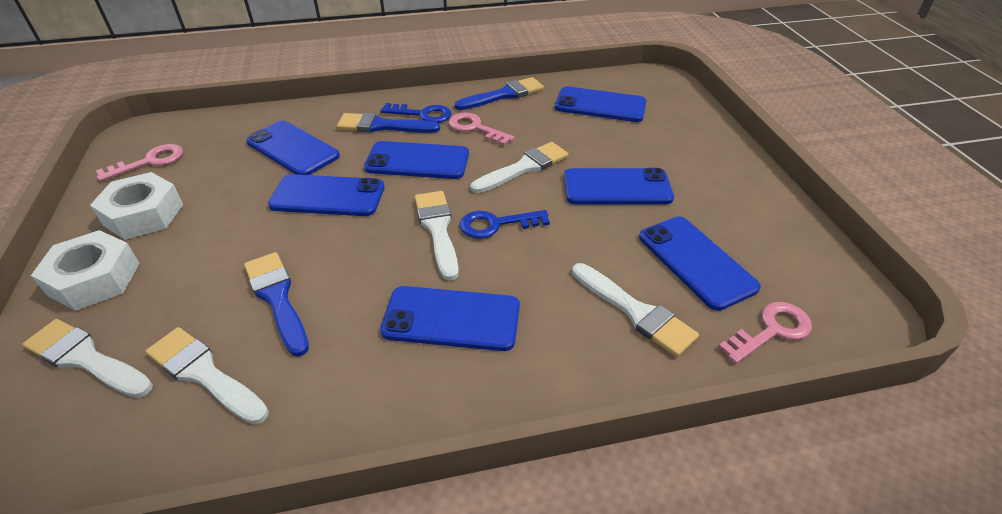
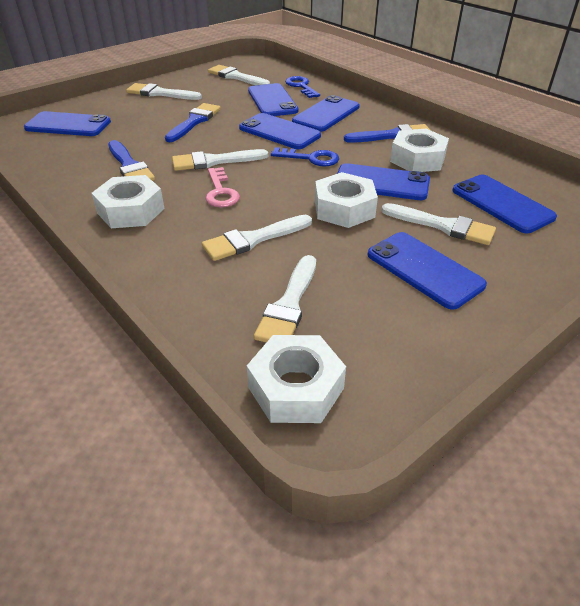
pink key: [96,144,183,182] [449,112,514,146] [718,302,812,364] = 3 -> [205,167,240,208] = 1
white brush: [22,319,153,398] [146,327,269,425] [415,191,459,281] [471,142,569,193] [572,263,699,357] = 5 -> [126,83,202,100] [172,149,268,171] [202,215,312,261] [208,65,270,85] [254,255,316,342] [381,203,496,245] = 6
white nut: [31,230,140,311] [90,172,183,240] = 2 -> [92,175,165,228] [247,335,346,423] [315,172,378,228] [390,129,449,172] = 4

